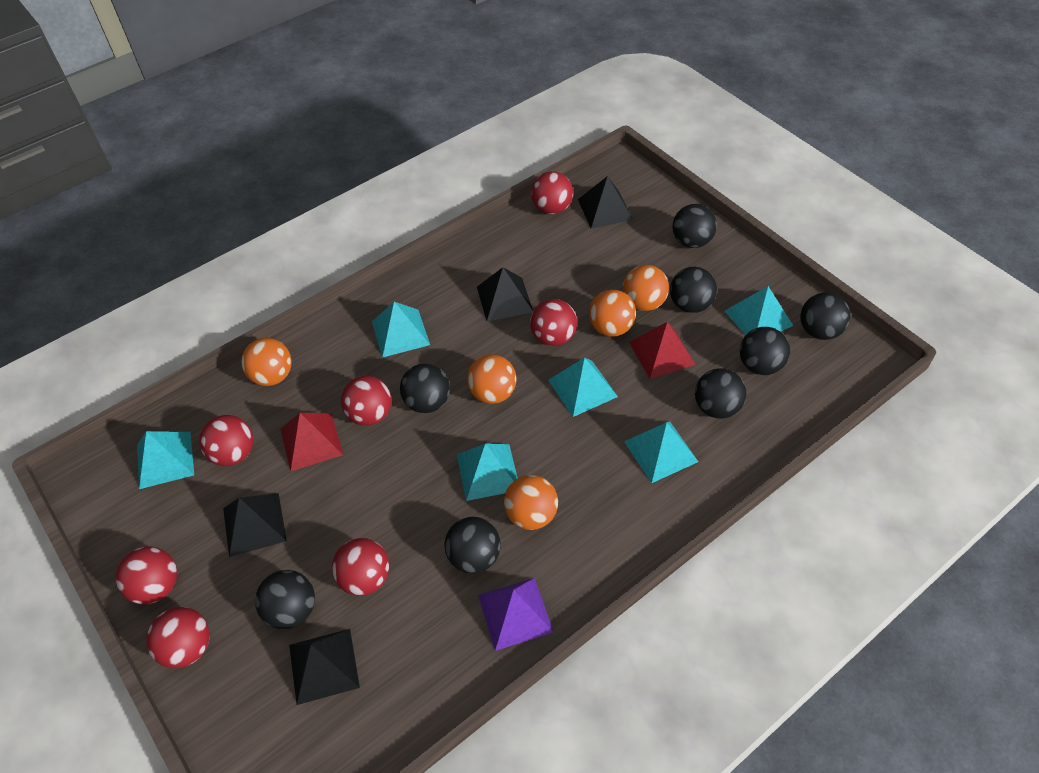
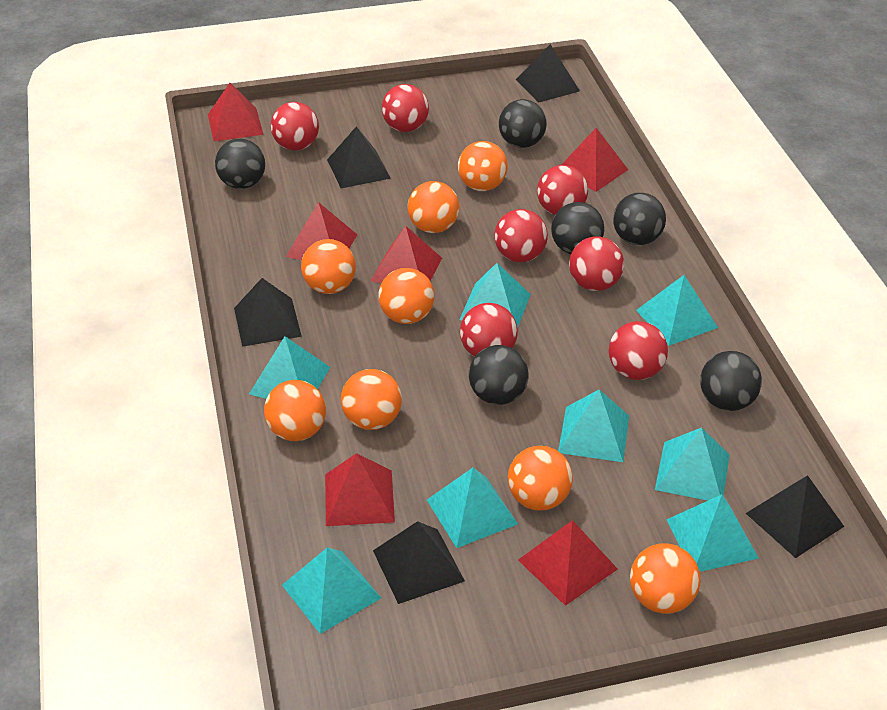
black ball: [255,570,315,629] [400,364,450,413] [444,517,501,573] [670,267,717,313] [673,204,717,248] [695,368,746,419] [740,327,790,375] [800,293,851,340] = 8 -> [215,139,265,189] [469,345,529,405] [499,99,547,148] [551,202,604,254] [613,193,666,245] [700,351,762,411] = 6
black pyramid: [223,493,287,557] [289,629,360,705] [477,267,533,322] [578,176,633,229] = 4 -> [234,278,302,347] [327,126,391,188] [373,521,465,604] [516,44,580,103] [746,475,844,558] = 5
orange ball: [241,338,292,386] [467,354,516,404] [504,475,558,530] [589,290,636,337] [623,265,669,311] = 5 -> [264,380,326,441] [301,239,356,294] [341,369,402,430] [378,268,434,324] [408,181,459,233] [458,141,508,191] [508,446,573,511] [630,543,701,614] = 8
purple pyramid: [478,578,554,651] = 1 -> none = 0
red pyramid: [280,413,343,471] [629,322,696,379] = 2 -> [208,83,264,142] [286,202,358,260] [325,453,395,526] [371,226,442,283] [518,520,618,606] [561,128,628,192] = 6
turquoise pyramid: [137,431,194,489] [372,302,430,358] [457,443,518,501] [548,357,618,417] [624,422,698,483] [725,286,793,335] = 6 -> [249,336,330,399] [282,547,381,634] [427,468,518,548] [459,263,531,329] [558,389,629,462] [636,275,718,346] [655,427,730,501] [666,494,759,572] = 8

